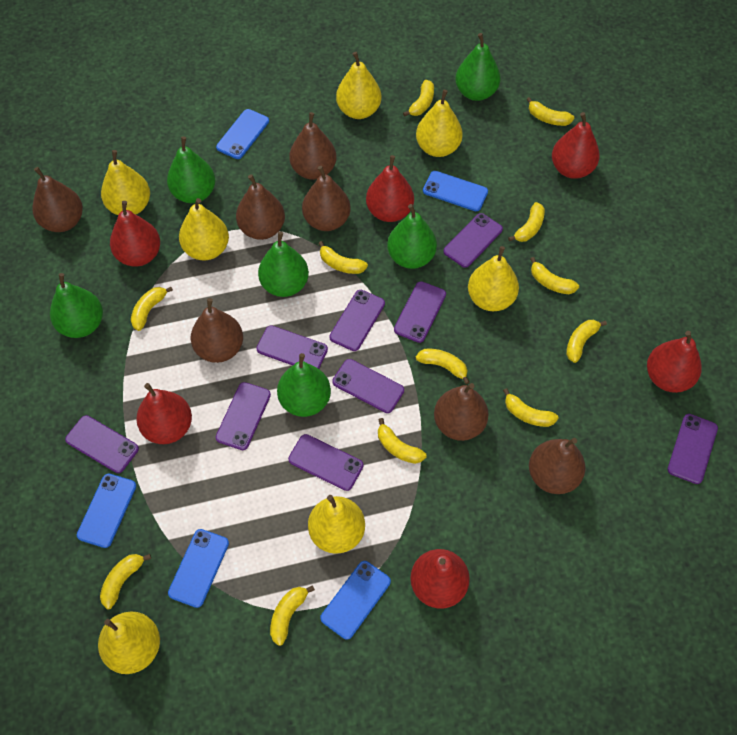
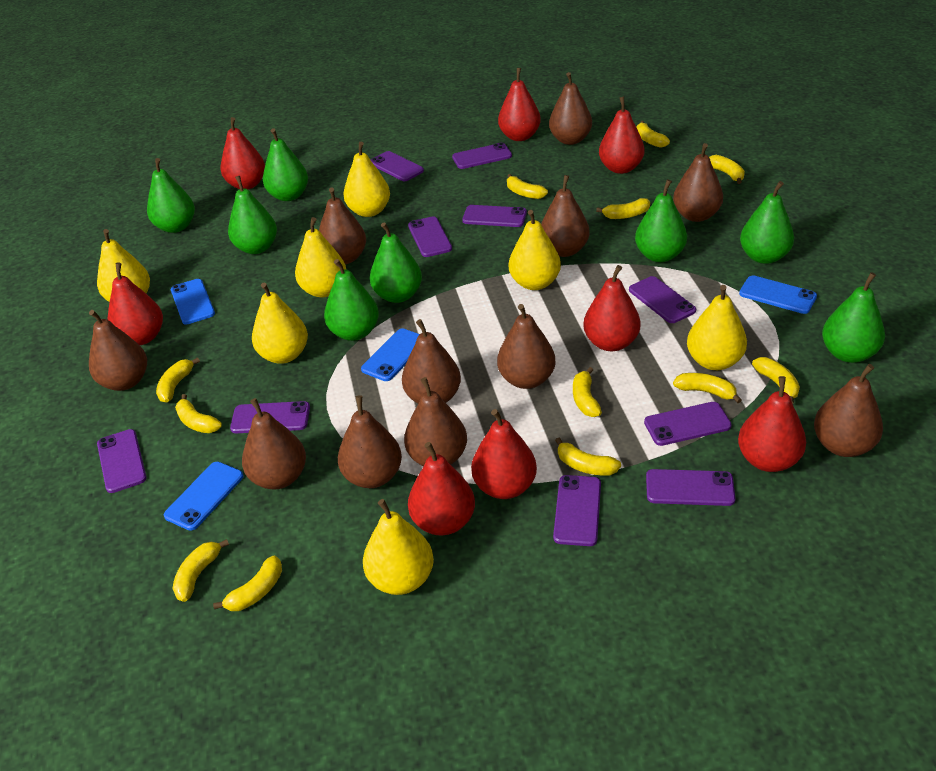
blue phone: [77,474,136,548] [168,529,229,608] [216,109,269,159] [320,561,391,640] [423,171,488,211] = 5 -> [164,462,244,531] [171,279,215,324] [361,328,420,381] [739,275,817,314] = 4
brown pear: [32,167,83,232] [191,298,243,363] [236,174,285,240] [289,112,337,180] [302,166,351,231] [434,383,489,441] [529,438,586,494] = 7 -> [89,310,147,391] [242,398,306,489] [319,187,366,264] [338,395,402,488] [402,319,461,404] [404,377,467,466] [497,304,556,389] [541,175,590,257] [549,72,592,145] [673,143,723,222] [814,364,883,457] = 11
green pear: [50,273,103,338] [167,136,215,203] [258,231,309,297] [277,353,331,417] [387,204,437,269] [455,33,501,101] = 6 -> [147,158,195,233] [228,176,277,254] [263,128,308,201] [324,259,379,341] [370,222,422,303] [635,179,687,262] [740,181,794,264] [822,272,885,363] = 8
purple phone: [65,415,139,473] [216,382,271,450] [256,325,328,369] [288,434,364,491] [329,290,385,351] [332,359,404,413] [394,281,446,343] [444,213,503,268] [667,414,718,484] = 9 -> [97,429,147,493] [230,401,310,433] [371,151,424,181] [408,217,452,257] [452,143,512,169] [462,205,527,227] [553,475,601,546] [629,276,696,323] [644,402,732,446] [646,469,735,506] = 10
red pear: [110,201,160,267] [136,383,192,444] [366,155,414,222] [410,549,470,608] [552,112,600,179] [647,331,702,393] = 6 -> [108,263,163,345] [220,117,265,189] [408,442,475,535] [471,409,537,499] [498,68,541,141] [583,265,641,351] [599,97,645,174] [738,376,806,472] = 8

